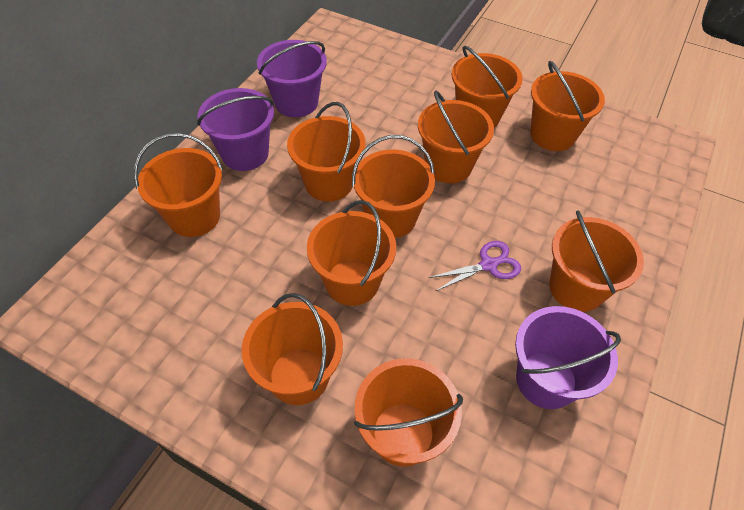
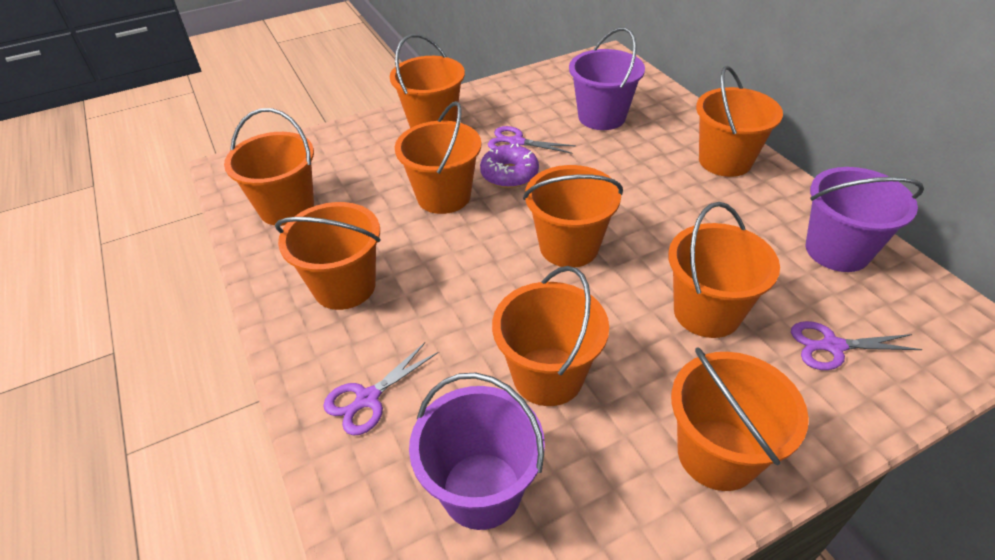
orange bucket: [134,133,223,237] [241,293,343,405] [287,102,366,202] [307,200,396,306] [352,135,435,238] [354,358,463,467] [418,91,494,183] [452,46,523,128] [530,61,605,151] [549,211,644,312] = 10 -> [224,108,314,226] [275,202,381,310] [390,34,465,128] [395,101,481,214] [492,266,609,406] [523,165,623,267] [668,202,780,338] [671,347,809,491] [696,66,783,177] = 9
purple donut: none = 0 -> [480,144,539,188] = 1
purple scissors: [429,241,521,291] = 1 -> [323,343,439,436] [488,126,576,154] [791,321,923,370] = 3

